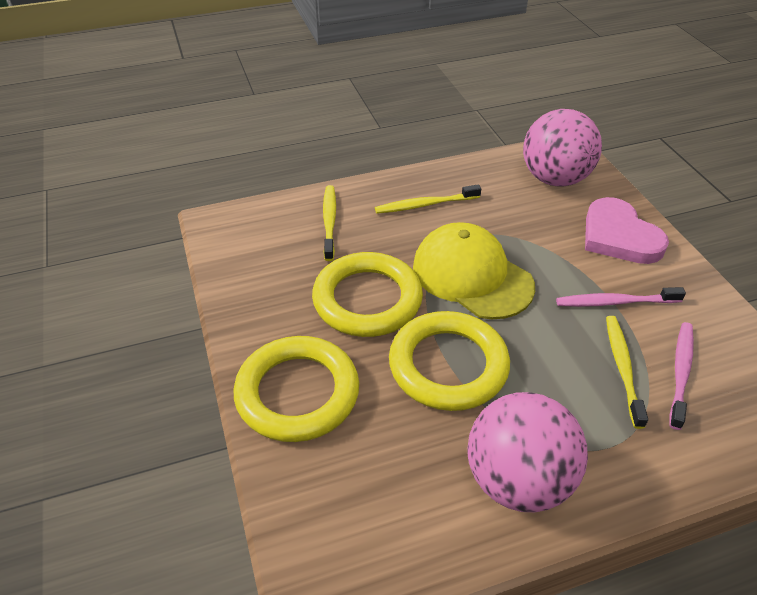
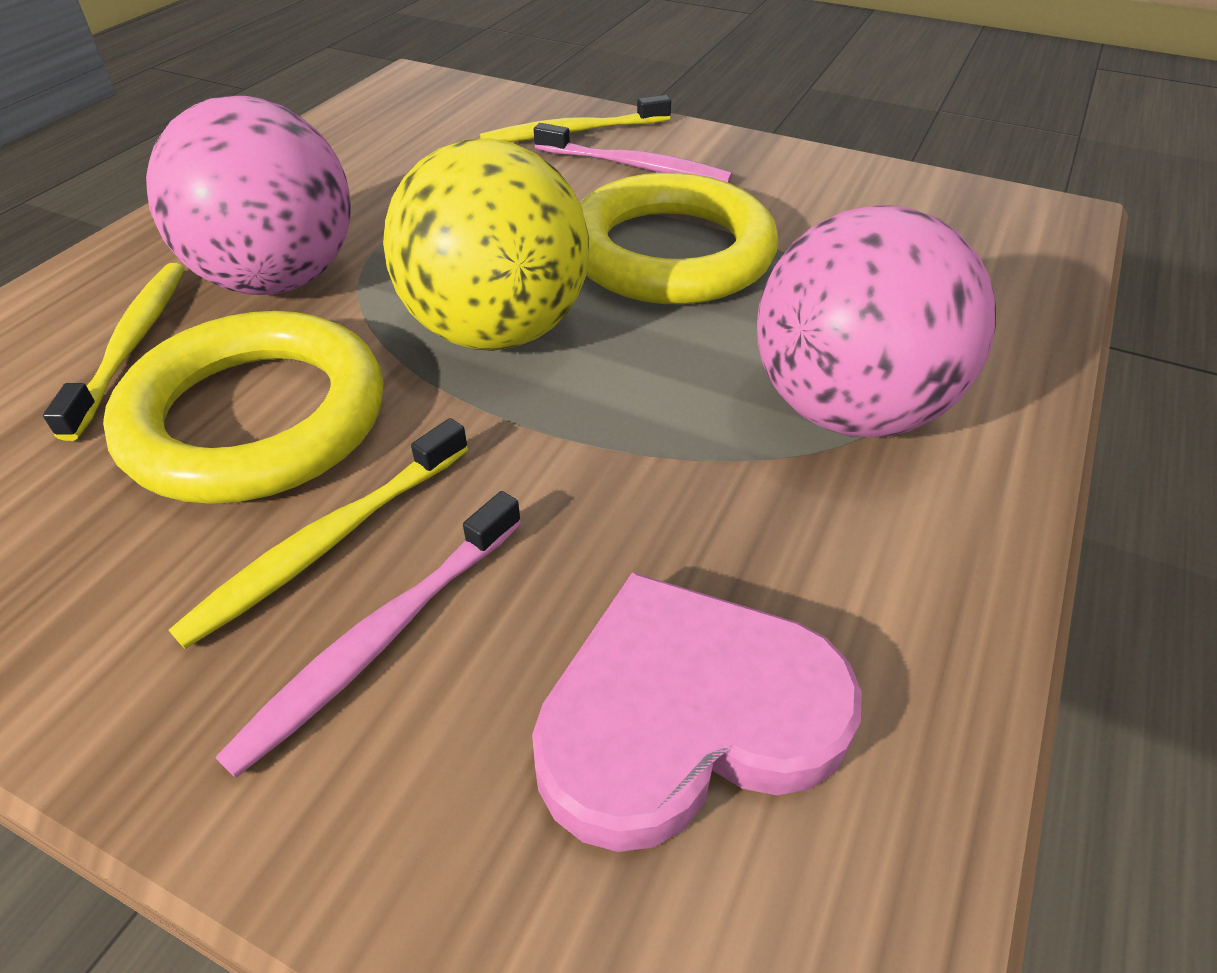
yellow ball: none = 0 -> [383,138,589,351] = 1
yellow cap: [413,222,535,319] = 1 -> none = 0
yellow ring: [234,336,359,442] [312,252,423,337] [389,311,510,411] = 3 -> [103,311,384,504] [580,173,778,304] = 2

